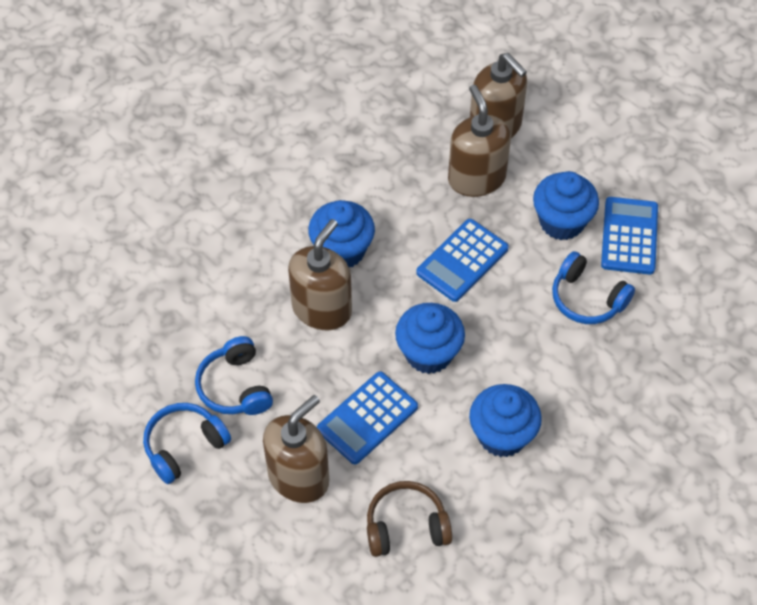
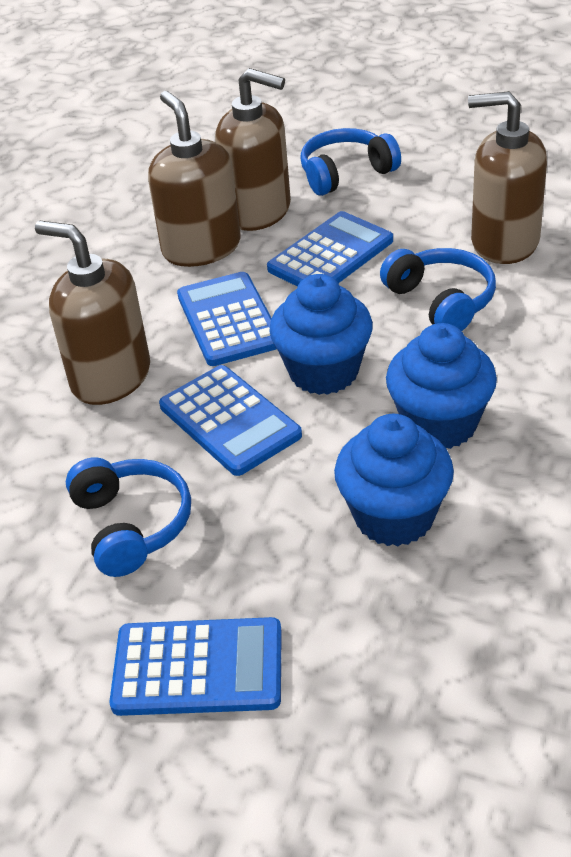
blue calculator: [317,371,418,464] [416,219,509,302] [601,197,658,275] = 3 -> [109,617,282,716] [159,365,302,476] [177,272,277,366] [267,211,393,287] = 4
blue cupcake: [308,200,375,267] [395,303,465,374] [469,384,542,457] [533,171,599,240] = 4 -> [269,274,373,395] [334,414,454,546] [386,323,497,449] = 3
brown headphones: [367,481,452,557] = 1 -> none = 0

